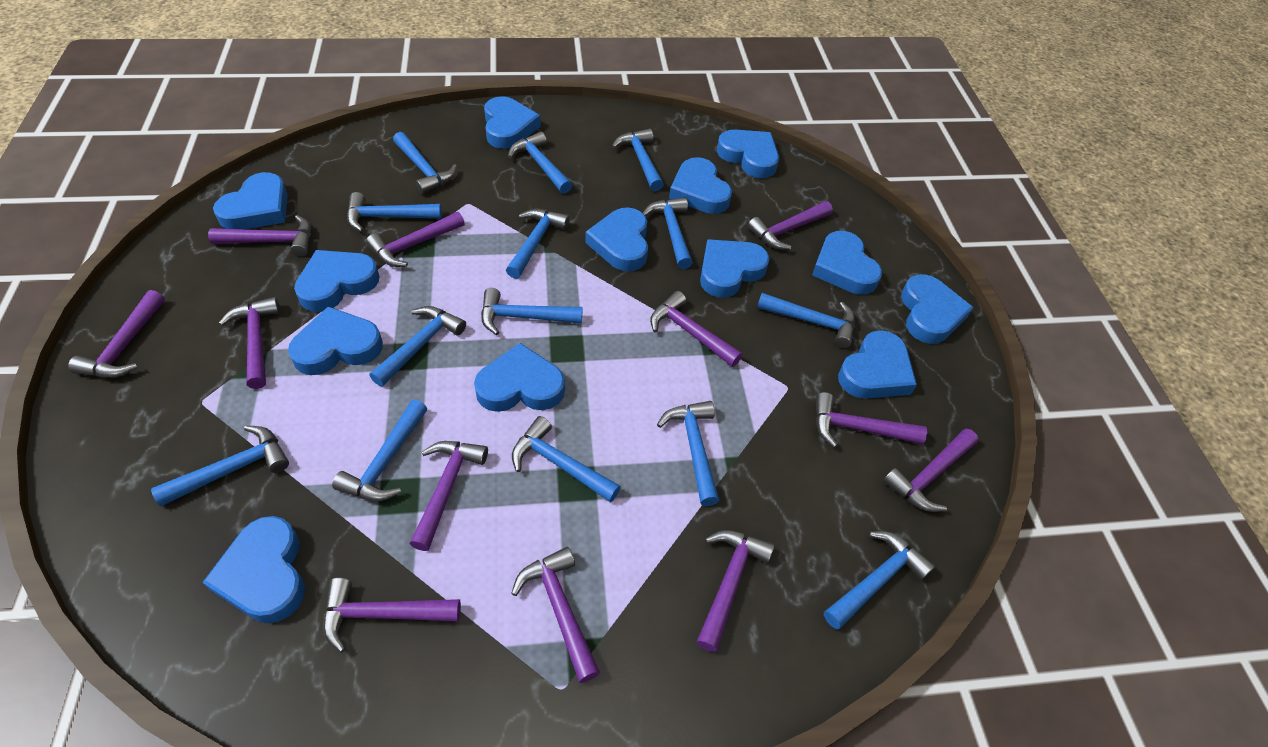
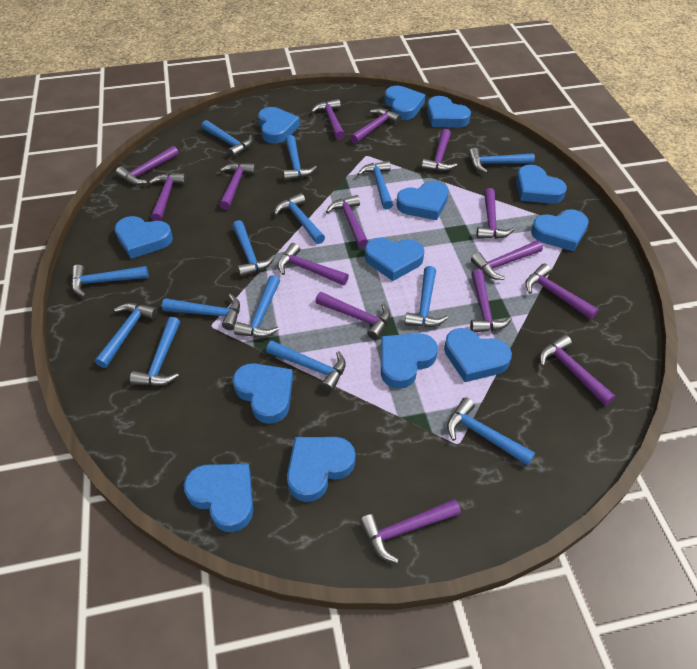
purple hammer: [68,290,165,378] [208,215,311,257] [219,297,280,389] [323,578,461,653] [366,212,465,267] [410,441,488,551] [511,547,600,683] [650,291,742,367] [697,530,775,652] [748,201,833,250] [816,392,927,448] [883,428,978,512] = 12 -> [116,146,179,185] [149,173,186,221] [219,163,256,210] [278,243,349,286] [311,99,345,140] [315,292,390,340] [326,195,368,248] [350,108,401,144] [360,499,461,563] [421,129,457,171] [470,269,512,332] [471,240,543,280] [476,188,515,239] [525,264,599,319] [540,335,615,406] = 15

